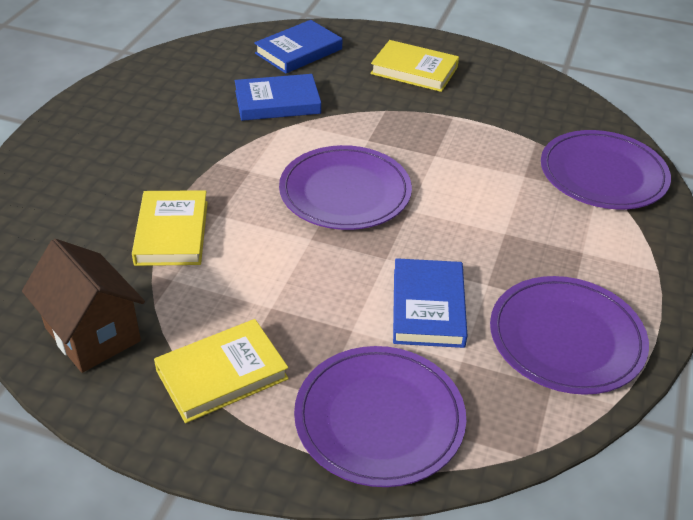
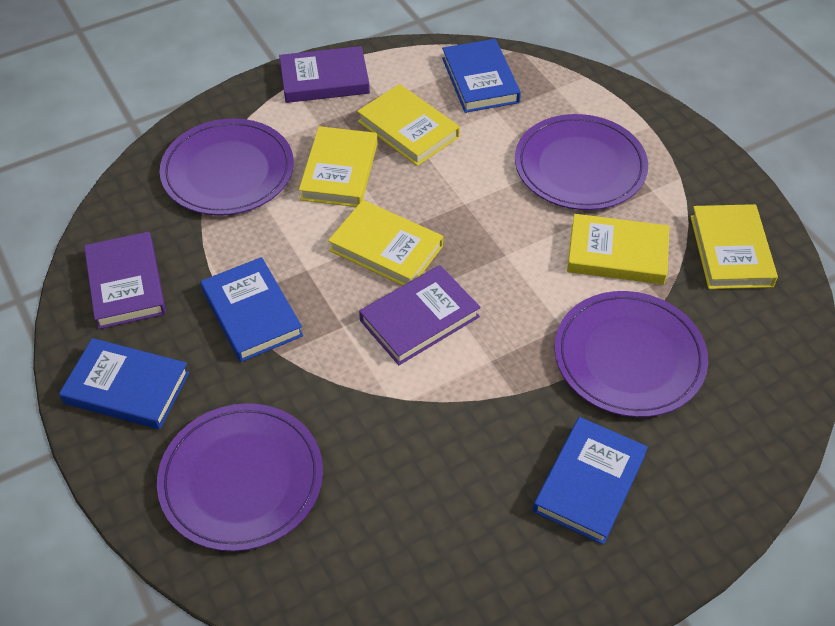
blue book: [235,74,321,121] [254,20,342,73] [393,258,467,348] = 3 -> [59,338,189,429] [200,257,303,362] [442,39,521,113] [533,417,648,545] = 4
brown house: [22,239,145,373] = 1 -> none = 0
purple book: none = 0 -> [84,232,166,329] [279,46,370,103] [359,265,480,365] = 3
yellow book: [132,190,208,266] [154,319,289,423] [370,40,459,92] = 3 -> [299,126,378,207] [328,200,443,286] [357,84,460,166] [567,214,669,284] [690,204,778,289] = 5

